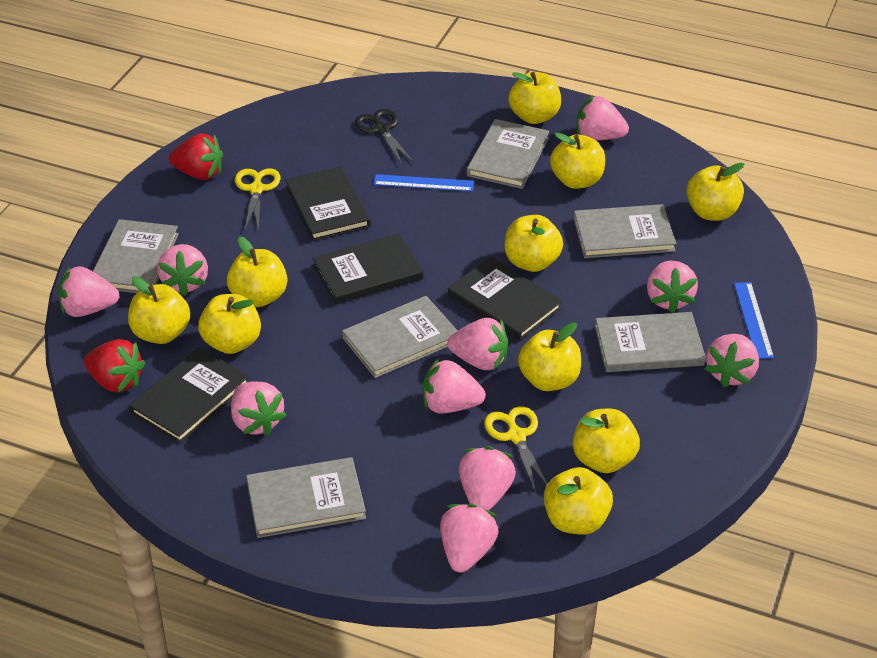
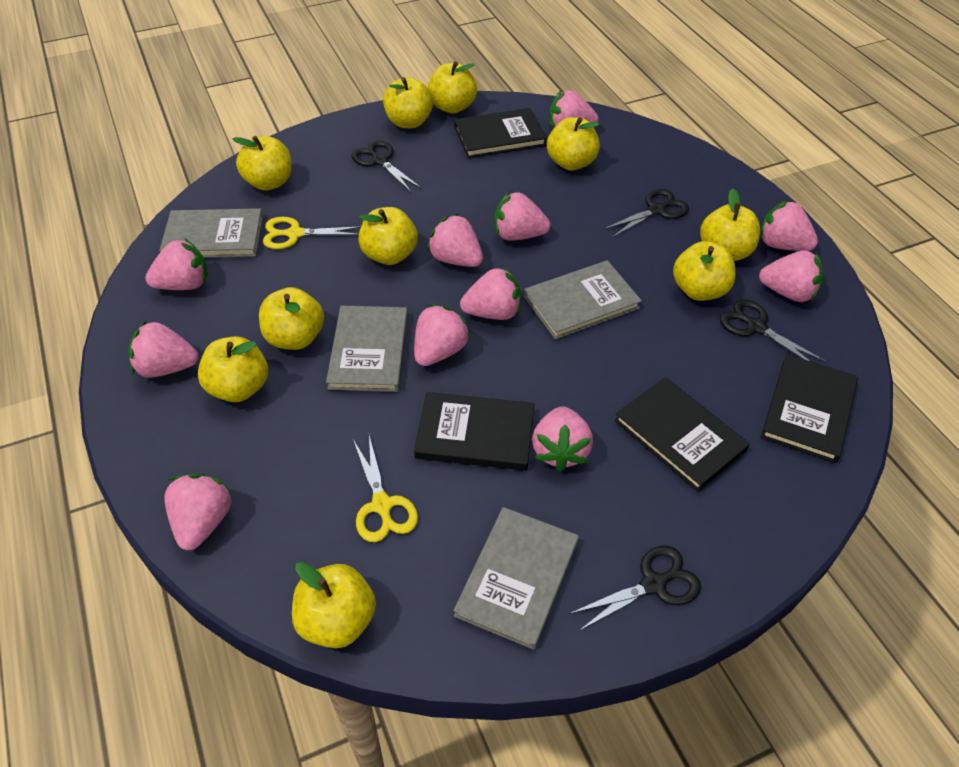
black scissors: [355,109,414,164] = 1 -> [351,141,422,192] [569,546,701,631] [603,189,689,238] [720,299,826,362] = 4
blue ruler: [373,174,474,192] [734,282,774,359] = 2 -> none = 0
grey book: [93,219,179,293] [246,457,366,538] [342,296,458,378] [467,119,549,189] [574,204,676,258] [595,312,706,372] = 6 -> [159,208,263,258] [326,305,408,392] [453,507,579,650] [524,260,642,340] = 4
pink strawberry: [58,266,120,317] [157,244,208,296] [231,381,287,436] [423,358,486,413] [440,503,499,573] [447,318,508,370] [459,446,516,511] [577,95,629,141] [647,261,698,313] [705,334,759,387] = 10 -> [129,321,198,378] [145,238,208,290] [164,474,232,550] [414,304,471,366] [427,214,483,267] [460,266,521,320] [495,191,550,241] [532,406,593,472] [549,90,598,129] [759,251,824,302] [760,200,818,251] = 11
red strawberry: [84,339,145,393] [169,133,223,180] = 2 -> none = 0

